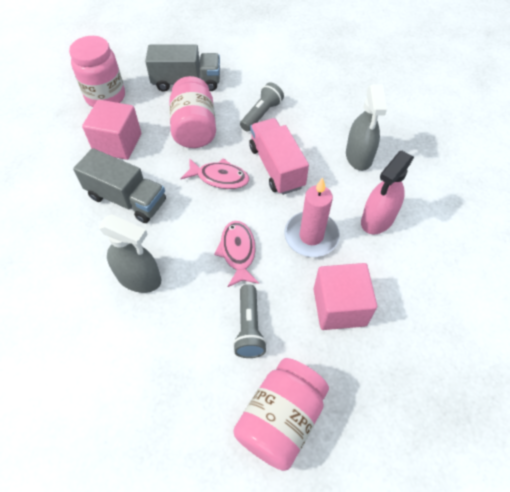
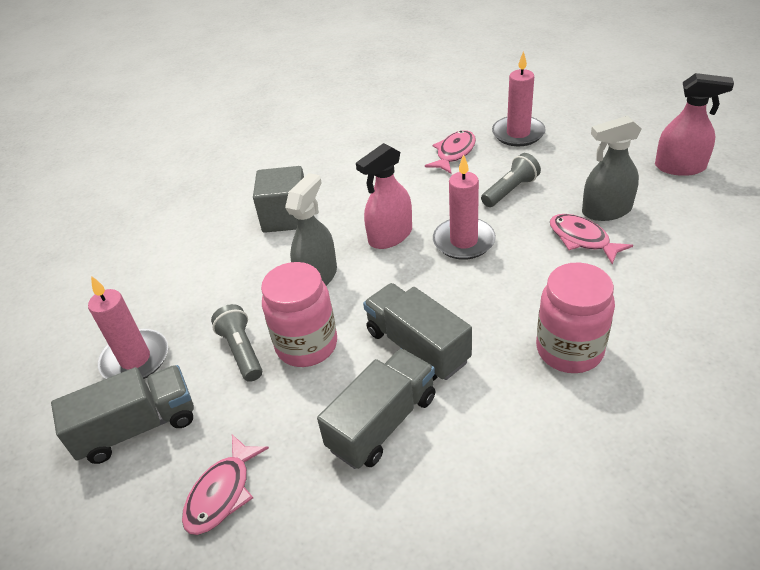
grey cube: none = 0 -> [253,166,304,233] = 1
grey truck: [73,148,166,223] [145,44,220,92] = 2 -> [51,365,194,464] [317,348,435,469] [363,283,472,381] = 3
pink candle: [284,177,340,257] = 1 -> [88,276,168,379] [433,154,496,260] [492,51,546,146] = 3
pink cube: [82,100,141,160] [314,263,377,330] = 2 -> none = 0
pink fish: [180,158,249,189] [214,221,259,287] = 2 -> [182,434,269,535] [425,130,476,174] [550,214,633,264] = 3
pink jar: [69,36,125,107] [169,76,216,148] [233,358,329,471] = 3 -> [261,262,337,367] [536,262,615,373] = 2
pink spray bottle: [361,151,414,234] = 1 -> [356,143,412,249] [655,73,734,176] = 2
pink truck: [249,118,309,195] = 1 -> none = 0

